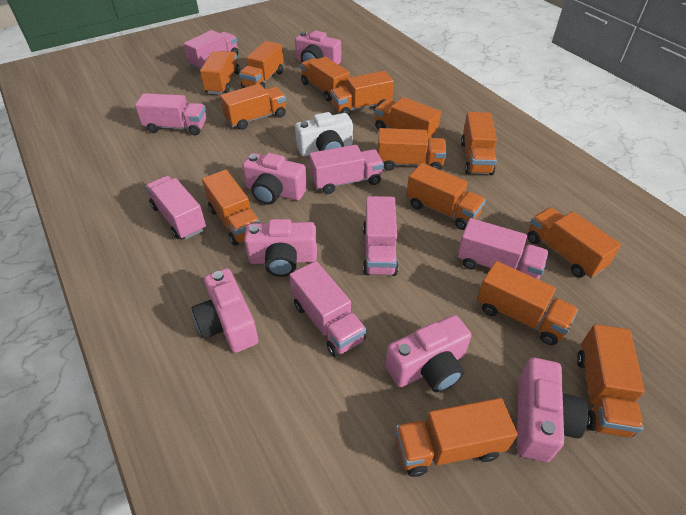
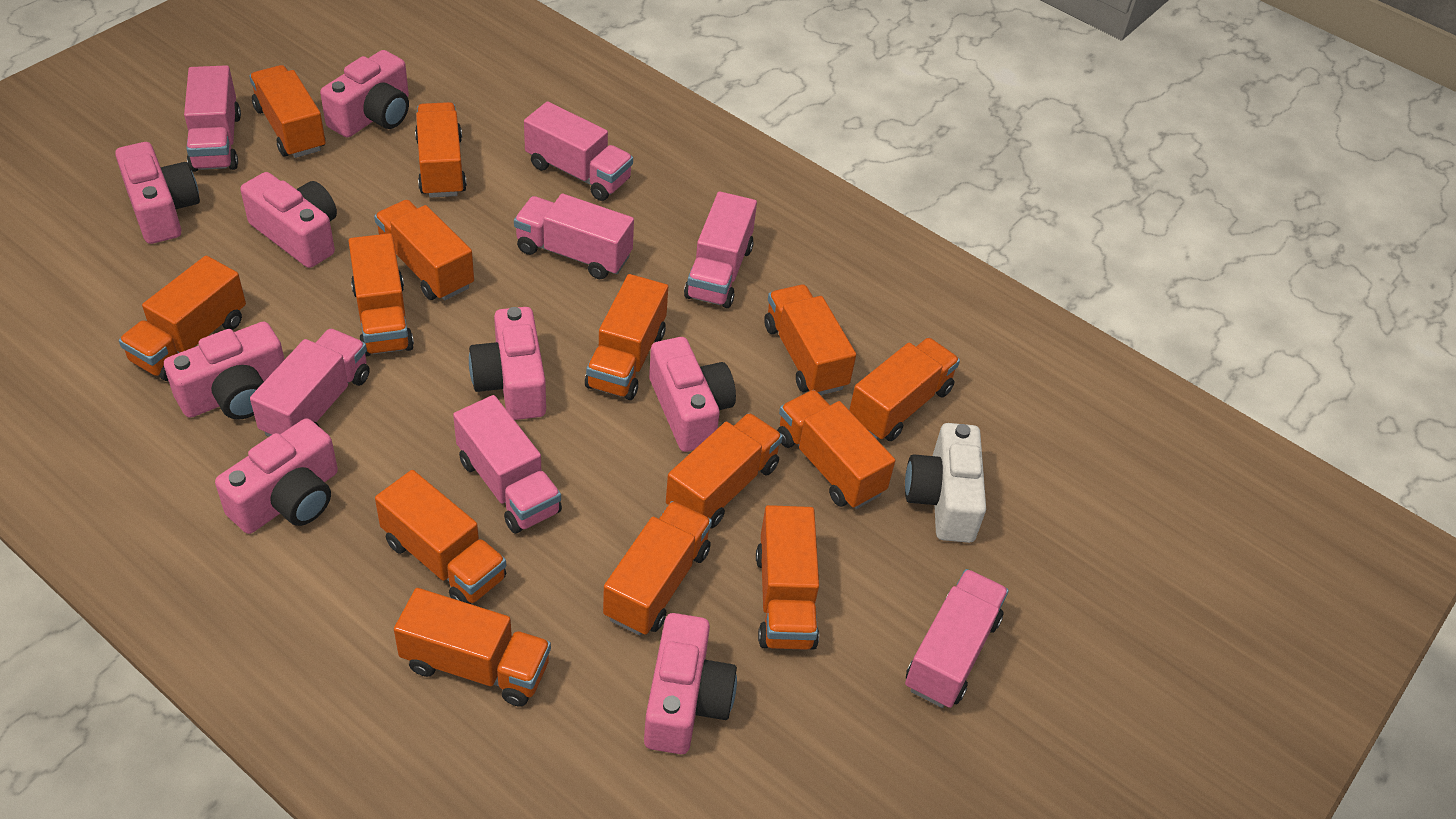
pink camera: [191,268,258,353] [242,153,307,205] [244,219,317,277] [295,30,341,65] [385,315,471,392] [517,358,588,462] = 6 -> [115,142,200,244] [164,322,285,420] [215,418,338,534] [241,172,337,268] [320,50,409,138] [469,307,546,420] [644,613,737,754] [649,337,736,452] = 8

